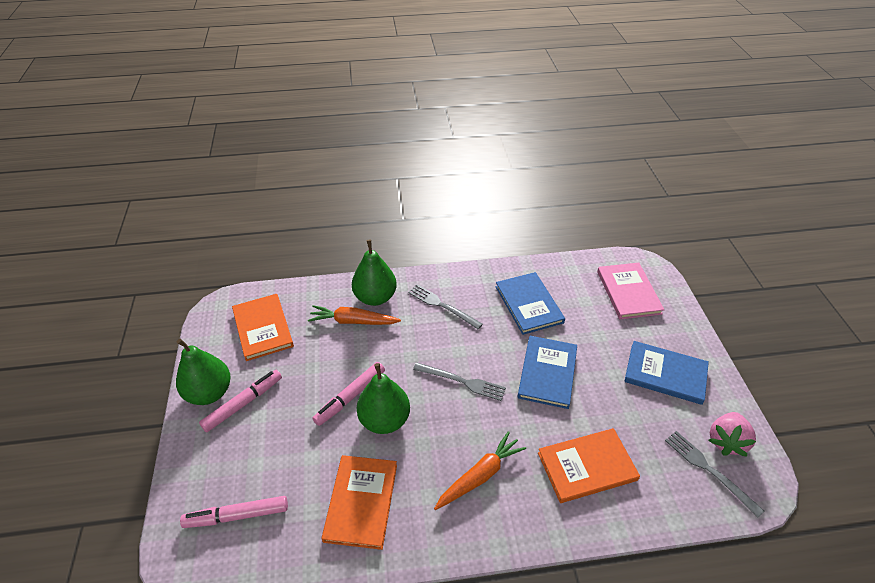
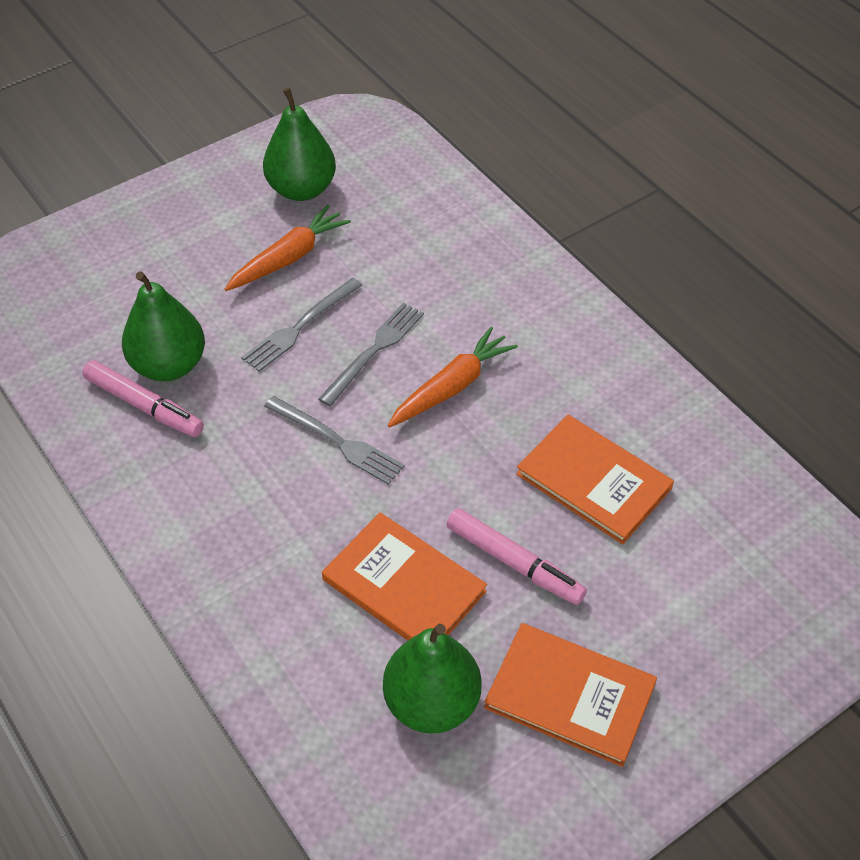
blue book: [496,272,565,335] [517,336,577,409] [624,341,709,405] = 3 -> none = 0
pink book: [597,263,664,319] = 1 -> none = 0
pink marker: [180,496,288,528] [199,370,282,432] [313,362,385,426] = 3 -> [82,360,204,437] [447,508,587,605] = 2
pink strawberry: [709,412,756,456] = 1 -> none = 0

